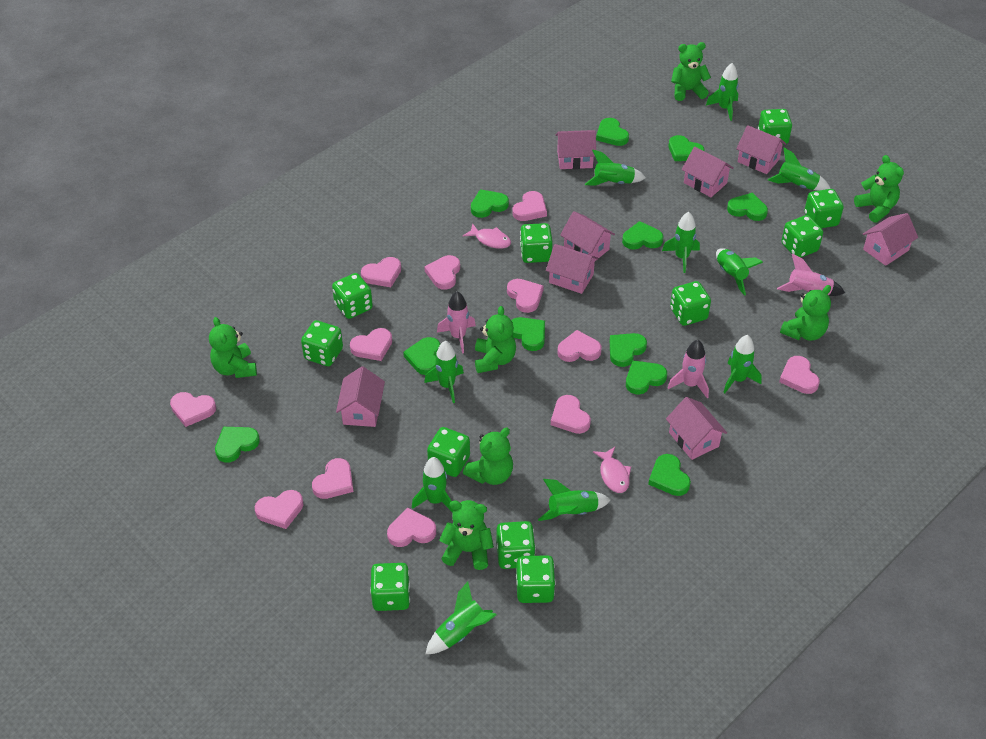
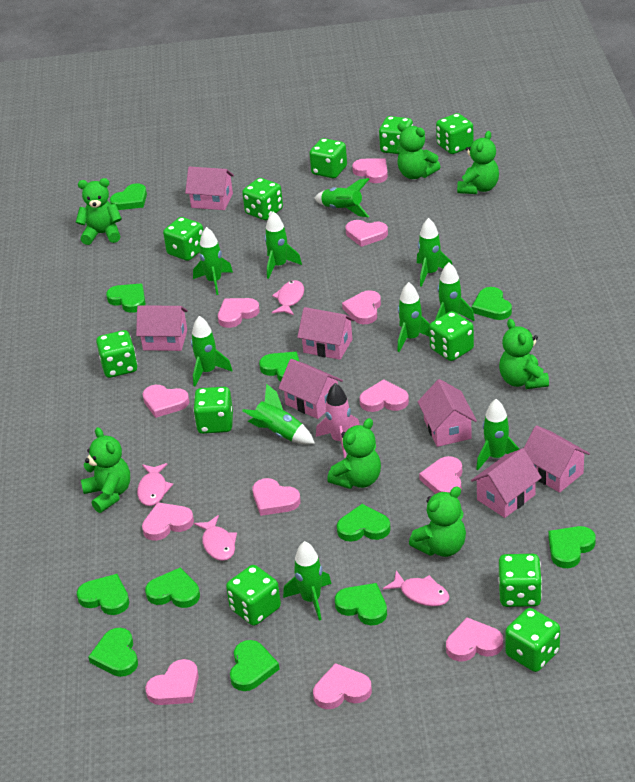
pink fish: [463,223,511,249] [593,447,631,493] = 2 -> [137,463,173,506] [194,515,237,561] [272,280,304,315] [383,570,449,606] = 4
pink house: [336,366,385,427] [546,244,599,294] [556,130,596,169] [560,211,615,261] [666,397,727,460] [682,147,734,197] [736,125,786,174] [863,213,918,266] = 8 -> [136,305,188,351] [185,167,234,210] [278,359,343,419] [297,307,355,360] [418,379,477,447] [471,448,542,518] [523,425,590,493] = 7
pink rocket: [437,291,476,353] [668,340,709,398] [777,254,845,296] = 3 -> [316,383,360,458] = 1

